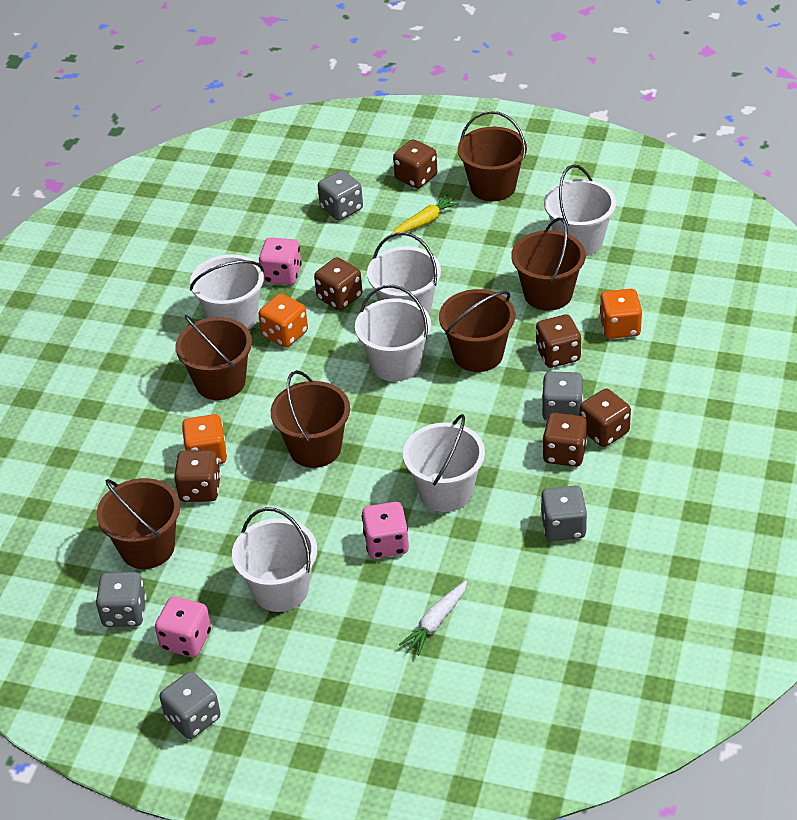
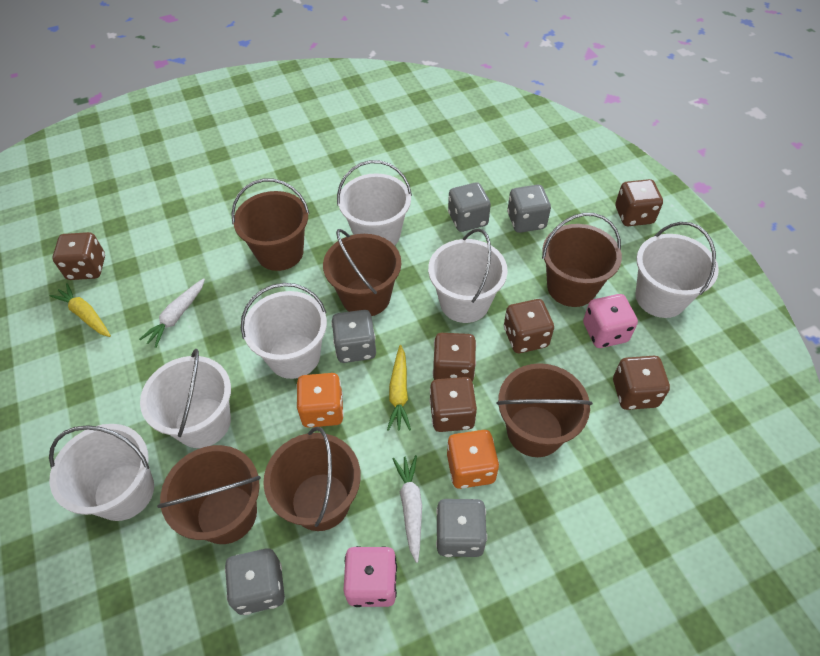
orange dice: [182,414,227,464] [259,294,308,348] [599,289,642,339] = 3 -> [296,373,344,428] [447,430,499,489] = 2
pink dice: [155,596,211,657] [259,237,302,285] [362,502,409,559] = 3 -> [343,546,397,607] [583,294,638,348] = 2
white carrot: [399,580,467,655] = 1 -> [139,278,205,348] [393,455,422,563] = 2
yellow carrot: [392,194,460,234] = 1 -> [49,283,111,337] [387,345,411,431] = 2

